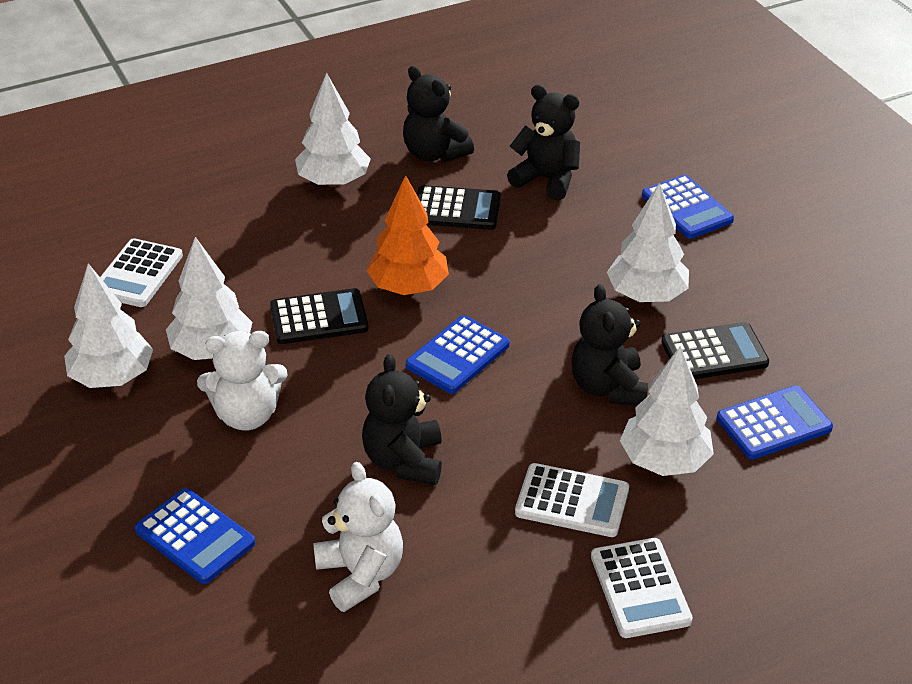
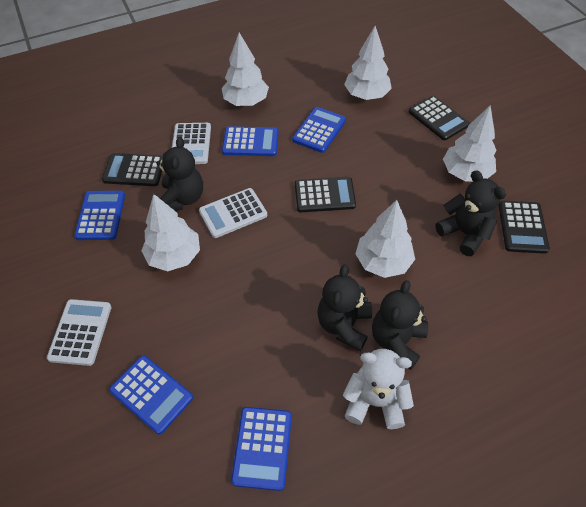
black calculator: [270,288,368,344] [417,185,501,230] [661,322,769,379] = 3 -> [102,153,163,186] [295,177,356,212] [409,96,469,140] [499,201,550,254] = 4
blue calculator: [135,488,255,584] [406,315,510,394] [642,175,734,239] [717,386,833,459] = 4 -> [74,191,125,240] [109,355,193,434] [222,126,279,156] [231,407,292,491] [292,107,346,153] = 5
orange tree: [366,175,449,295] = 1 -> none = 0
white teddy bear: [197,331,288,431] [313,462,403,612] = 2 -> [343,349,414,429] = 1

